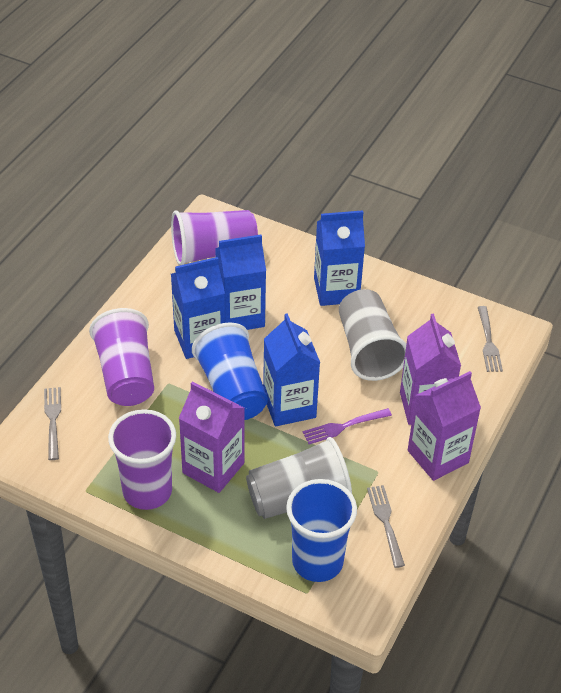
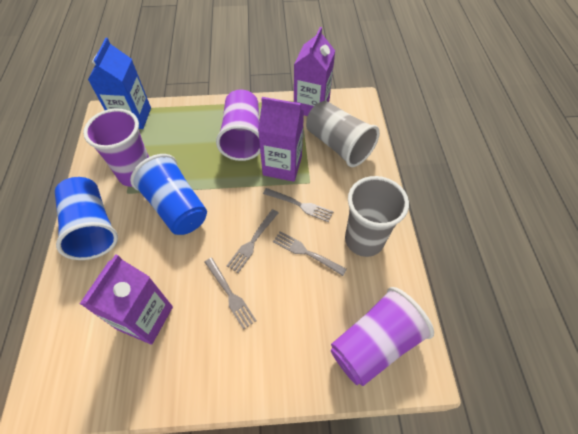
blue carton: [171,257,225,359] [215,235,266,330] [263,313,320,426] [314,210,365,306] = 4 -> [88,38,151,129] = 1
grey fork: [44,387,61,460] [367,485,405,568] [478,306,503,372] = 3 -> [205,258,257,330] [227,209,278,273] [263,188,333,222] [273,231,347,276] = 4
purple fork: [303,408,392,444] = 1 -> none = 0

